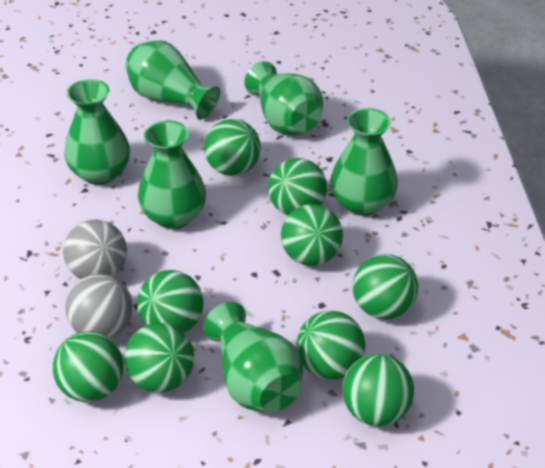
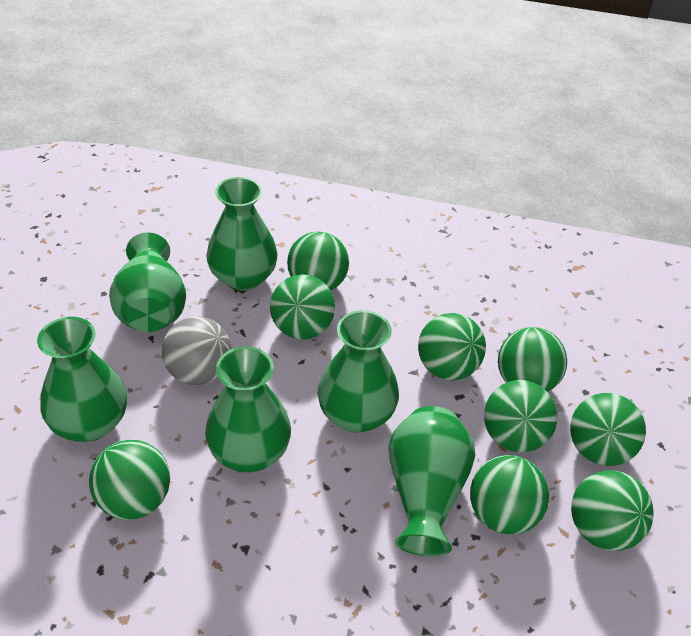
grey ball: [63,219,127,279] [65,274,133,338] = 2 -> [162,316,232,385] = 1

